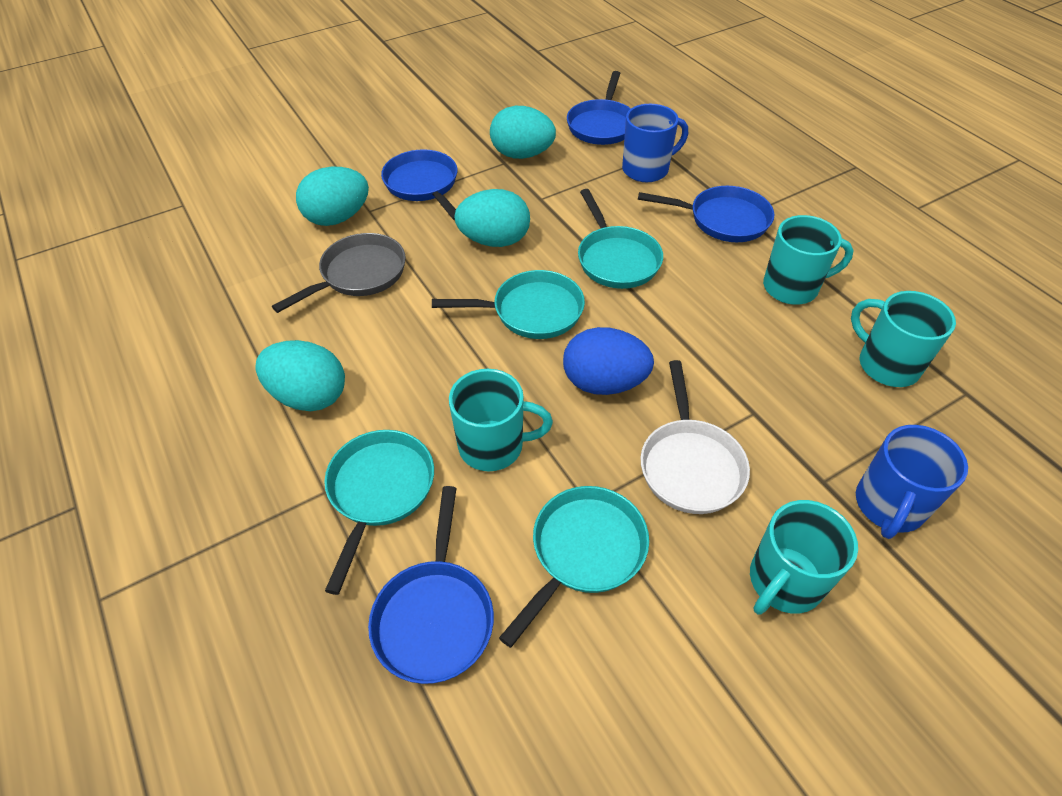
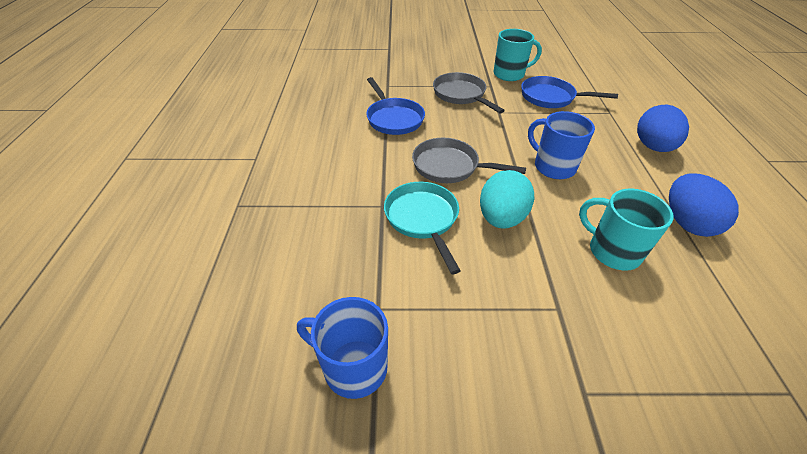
blue egg: [563,327,654,395] = 1 -> [637,105,689,152] [669,173,739,237] = 2
blue pan: [368,486,494,684] [381,149,457,220] [567,71,631,145] [638,186,774,242] = 4 -> [366,77,425,135] [521,76,618,108] = 2
grey pan: [272,233,406,313] = 1 -> [412,138,526,183] [433,72,505,114] = 2
turquoise egg: [255,340,345,411] [296,167,369,226] [454,189,530,247] [490,106,556,159] = 4 -> [480,170,534,229] = 1
turquoise mug: [449,369,553,471] [750,500,858,615] [763,215,854,304] [851,291,956,387] = 4 -> [493,29,542,81] [579,188,674,271] = 2
turquoise pan: [324,430,434,595] [432,270,585,339] [499,486,649,648] [578,189,663,289] = 4 -> [384,182,461,274] = 1
white pan: [640,360,750,514] = 1 -> none = 0

